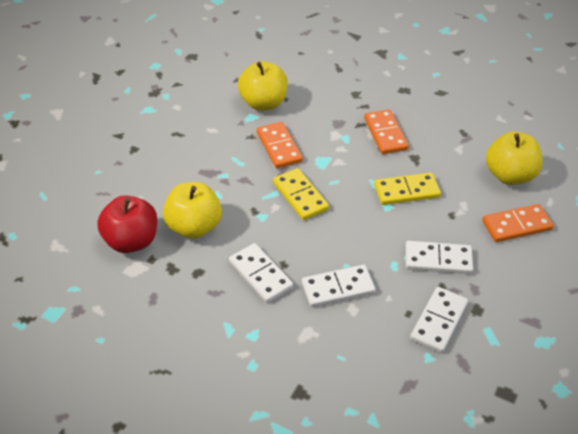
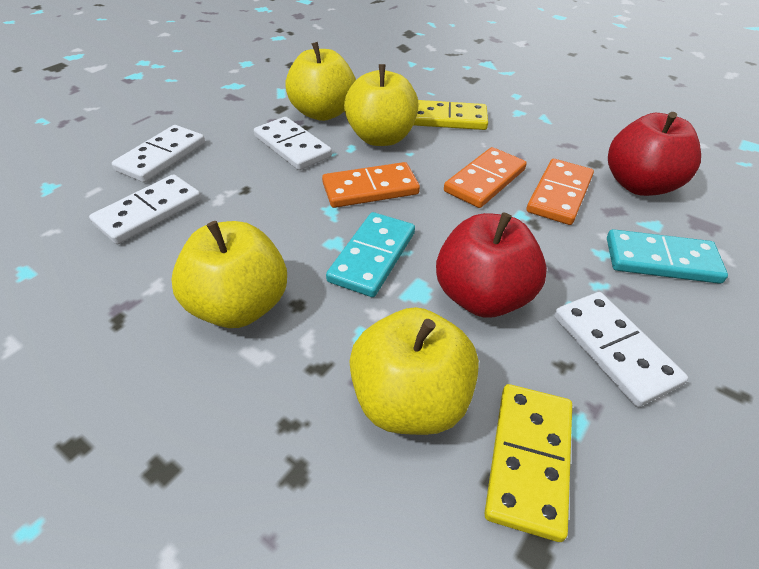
red apple: [97,195,157,253] = 1 -> [436,212,547,317] [608,112,701,196] = 2
turquoise domino: none = 0 -> [326,212,415,297] [607,229,728,284] = 2
yellow apple: [163,182,222,239] [238,61,288,111] [486,131,543,185] = 3 -> [171,221,287,328] [285,42,356,121] [344,64,419,146] [349,307,479,435] = 4

